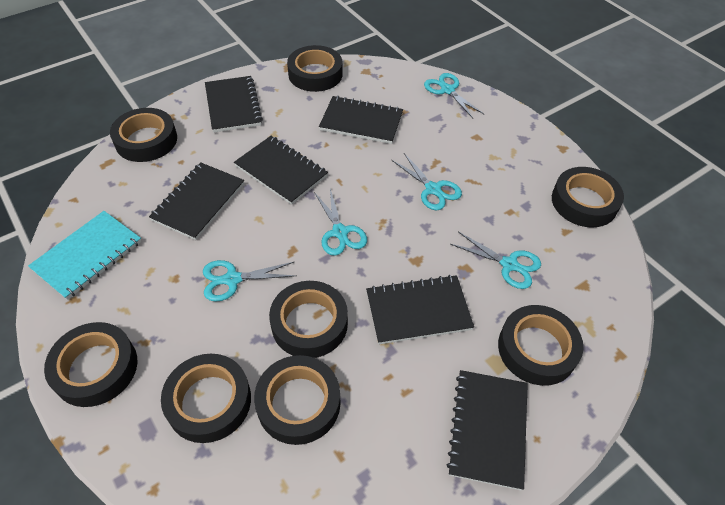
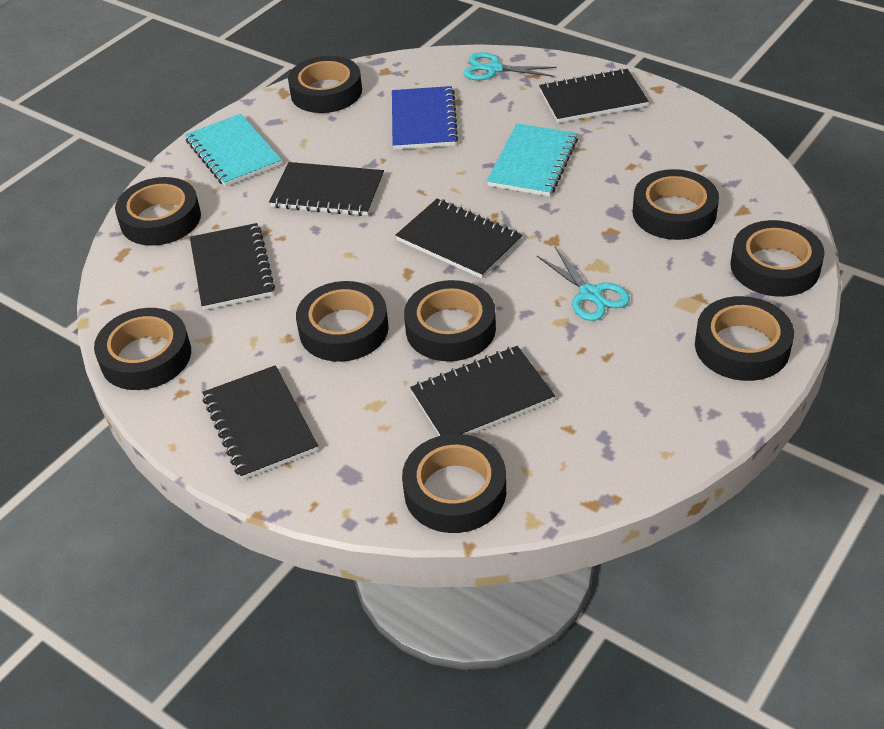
black tape: [44,322,137,407] [110,108,177,162] [161,354,251,443] [254,355,340,445] [269,281,348,358] [287,45,343,92] [498,305,583,386] [552,167,624,227] = 8 -> [94,308,191,390] [115,177,201,246] [288,56,362,113] [296,281,389,362] [402,434,506,533] [404,280,496,361] [633,169,719,240] [695,296,794,381] [730,220,825,297] = 9
blue notebook: none = 0 -> [392,86,458,150] = 1
turquoise notebook: [28,211,142,300] = 1 -> [185,114,282,187] [487,123,578,197] = 2
turquoise scissors: [203,260,297,302] [314,189,367,256] [391,153,462,210] [424,73,484,118] [450,232,541,289] = 5 -> [464,52,557,80] [537,247,630,321] = 2

